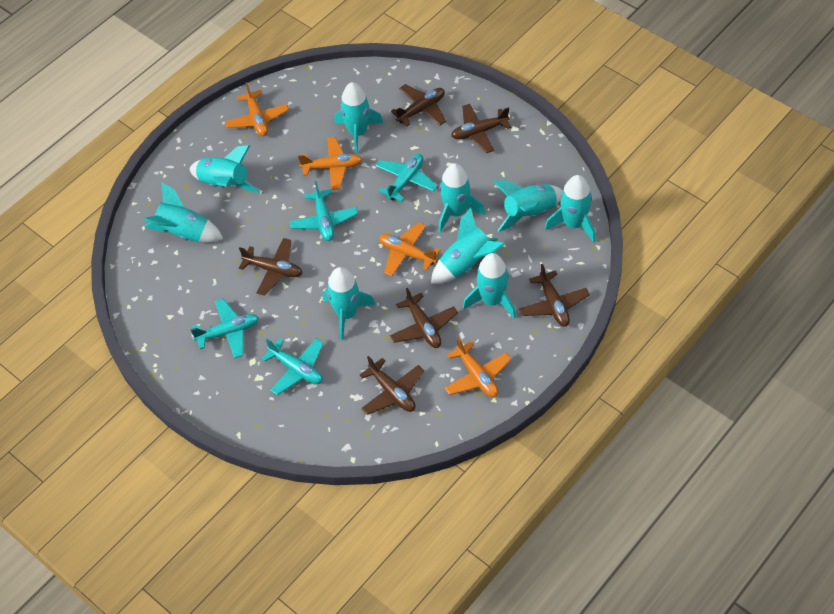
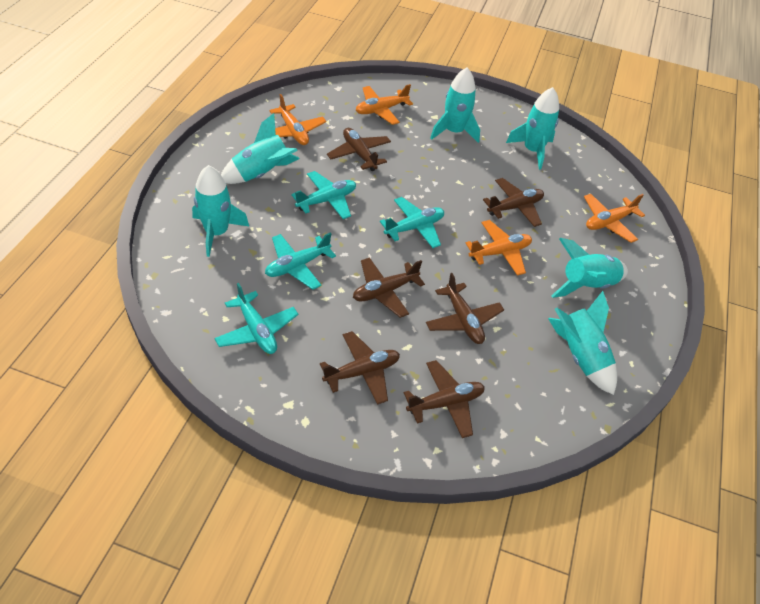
turquoise rocket: [144,182,223,243] [189,145,260,193] [323,267,376,340] [334,82,383,155] [431,208,505,284] [438,163,485,232] [463,253,516,319] [493,179,563,232] [545,175,595,243] = 9 -> [192,165,249,257] [221,113,300,184] [430,68,480,143] [506,87,559,170] [548,291,617,395] [551,238,628,298] = 6

